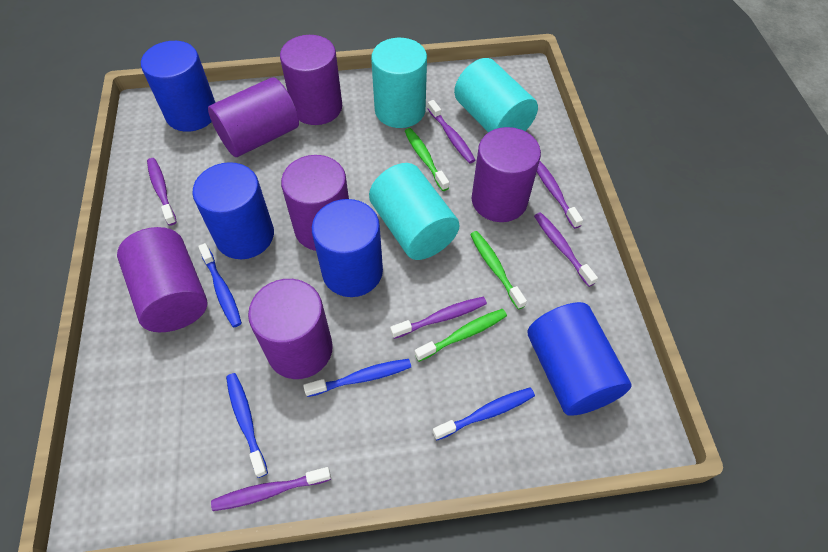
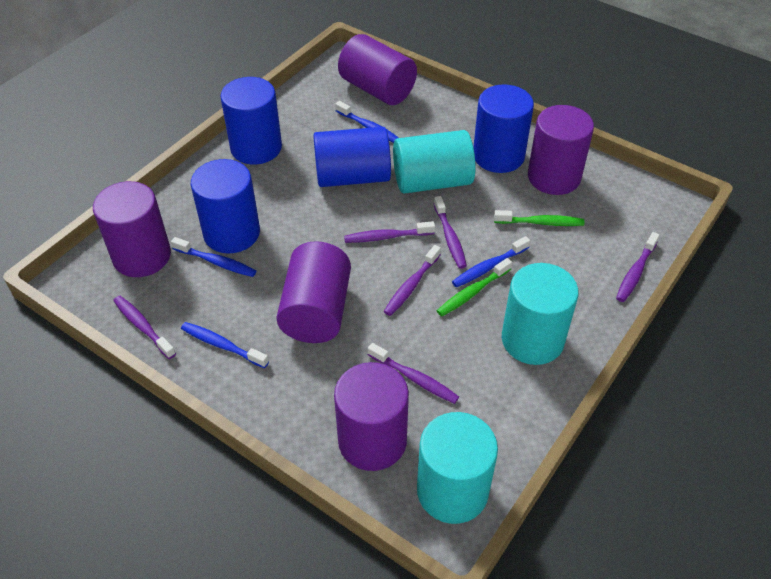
green toothbrush: [405,128,449,191] [415,309,507,362] [470,231,527,310] = 3 -> [437,258,512,316] [494,210,584,226] = 2
purple cylinder: [117,227,207,332] [208,77,299,157] [248,279,333,379] [280,35,342,125] [281,155,349,251] [472,127,541,222] = 6 -> [93,181,171,277] [276,241,351,343] [334,362,409,471] [338,34,417,105] [528,105,594,195] = 5

